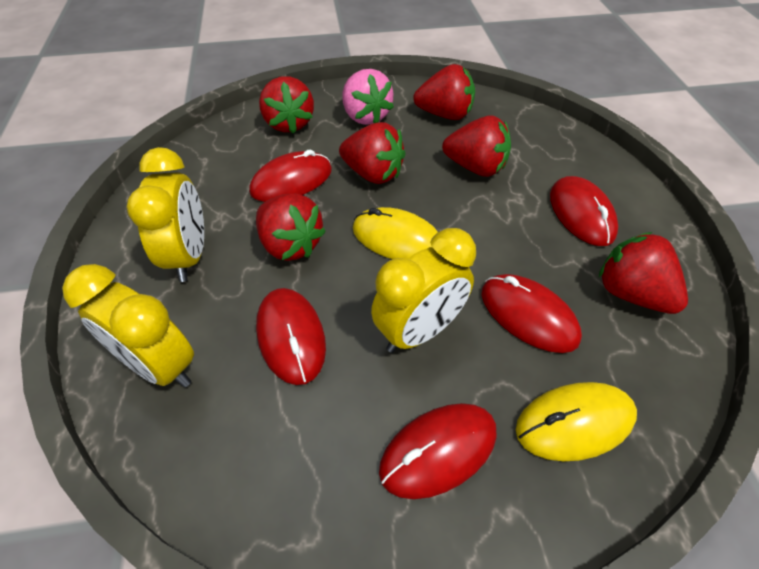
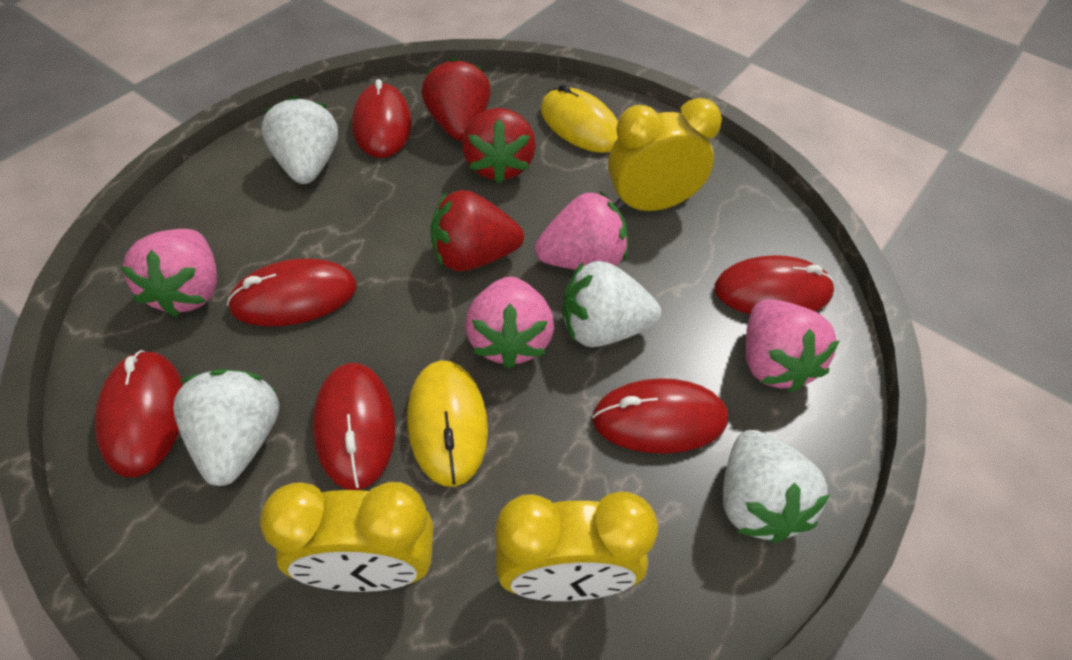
pink strawberry: [342,69,394,125] = 1 -> [121,229,217,317] [465,277,554,369] [535,191,628,270] [746,300,839,392] = 4
red mouse: [249,149,332,202] [256,288,326,385] [379,403,497,499] [482,274,582,353] [550,176,618,246] = 5 -> [95,350,183,477] [227,259,357,326] [313,363,395,490] [352,79,412,158] [592,378,728,453] [714,255,835,314] = 6
red strawberry: [256,194,326,261] [259,76,314,134] [339,122,406,184] [413,64,475,120] [442,115,511,177] [599,232,688,314] = 6 -> [422,58,491,141] [430,190,524,271] [462,108,536,184] = 3
white strawberry: none = 0 -> [173,369,279,486] [261,96,338,184] [562,261,661,347] [723,430,830,543] = 4

